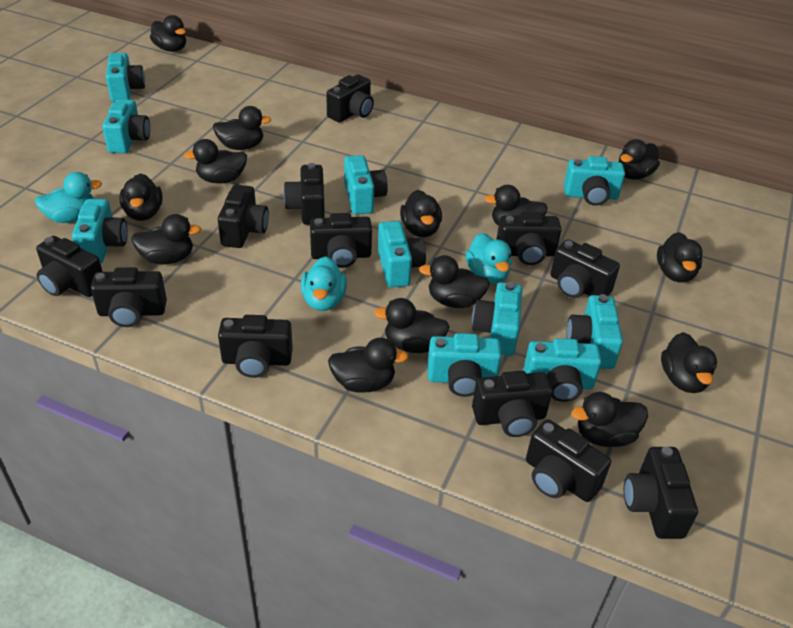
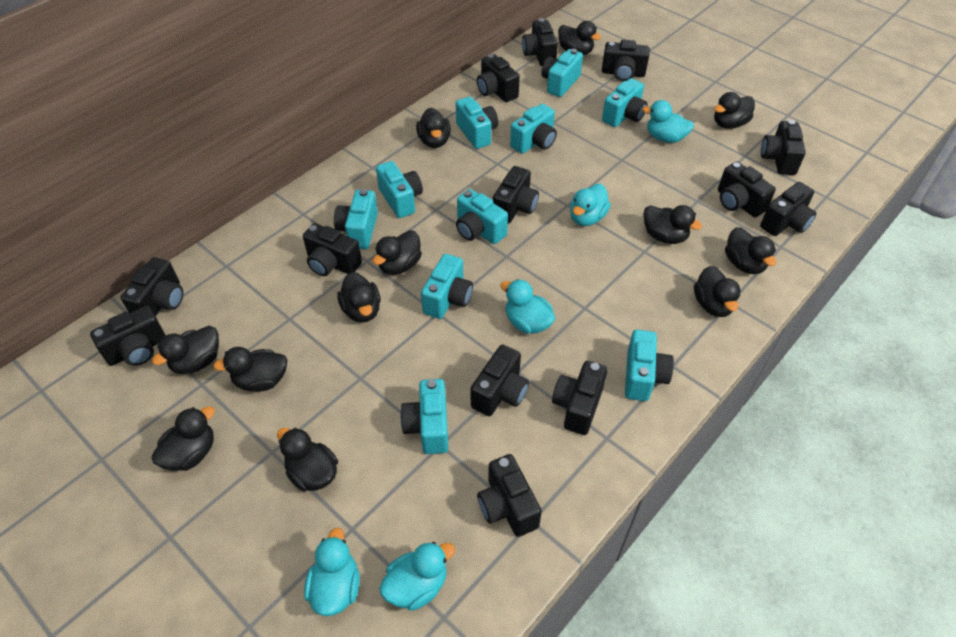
black camera: [36,236,103,297] [91,267,167,327] [218,185,269,248] [218,315,293,378] [283,163,325,225] [310,213,372,268] [326,74,374,123] [472,371,552,437] [496,211,562,265] [526,419,611,502] [550,239,620,298] [624,446,698,539] = 12 -> [90,306,166,366] [121,257,183,316] [303,223,362,276] [470,344,529,416] [477,54,520,102] [477,454,542,537] [493,166,539,224] [522,18,558,66] [552,361,608,435] [602,40,650,81] [718,162,776,217] [760,182,817,236] [761,120,806,175] = 13
black duck: [119,174,163,221] [131,214,201,265] [150,15,186,52] [184,139,247,184] [213,106,272,150] [328,338,409,393] [374,298,450,353] [400,190,442,237] [419,255,490,308] [484,185,548,226] [571,392,648,447] [618,139,660,180] [657,232,703,283] [661,332,717,393] = 14 -> [151,406,215,471] [152,326,219,374] [213,347,287,392] [277,428,338,492] [337,272,381,323] [373,230,422,275] [416,108,451,148] [558,21,601,55] [643,205,702,244] [694,266,741,317] [714,92,755,129] [725,227,776,274] = 12
turquoise duck: [35,172,102,223] [301,256,347,311] [466,233,512,284] = 3 -> [304,528,360,616] [379,542,455,611] [500,279,555,334] [570,184,611,226] [642,100,694,143] = 5

